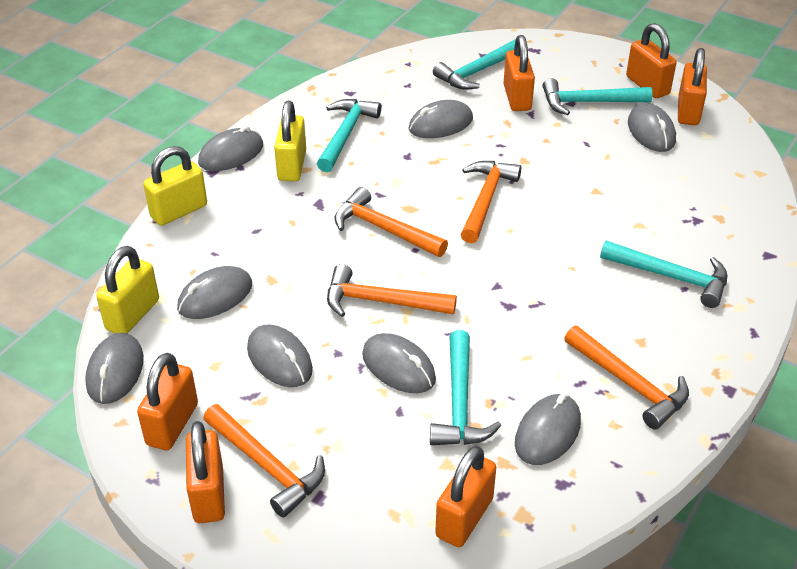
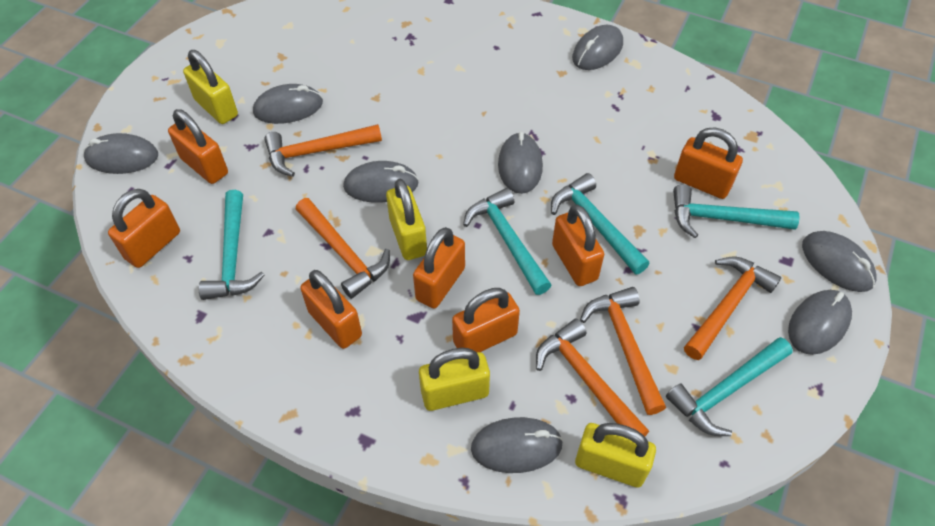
orange padlock: [137,353,198,450] [186,421,225,523] [435,446,496,547] [504,35,535,111] [626,23,677,98] [678,48,707,125] = 6 -> [108,189,180,268] [168,109,228,184] [300,270,362,349] [413,227,465,308] [452,288,520,352] [552,205,604,286] [674,127,743,199] = 7
yellow padlock: [96,246,159,334] [143,146,207,226] [274,101,306,181] = 3 -> [183,50,238,124] [386,179,427,260] [419,348,490,411] [575,423,656,488] = 4

